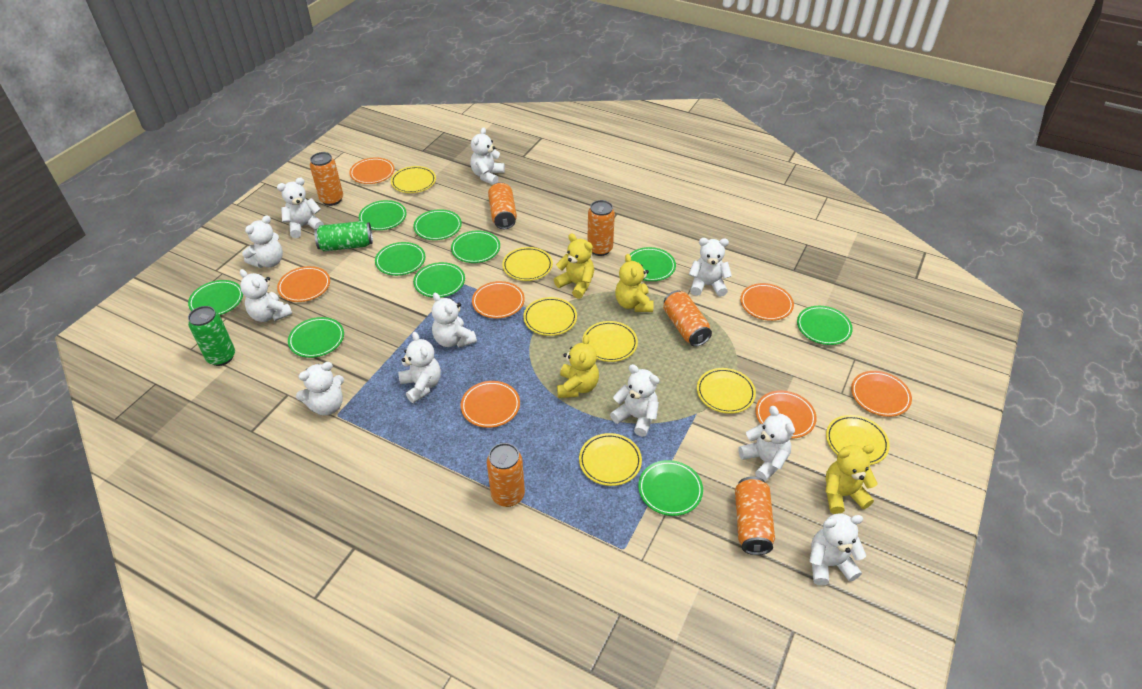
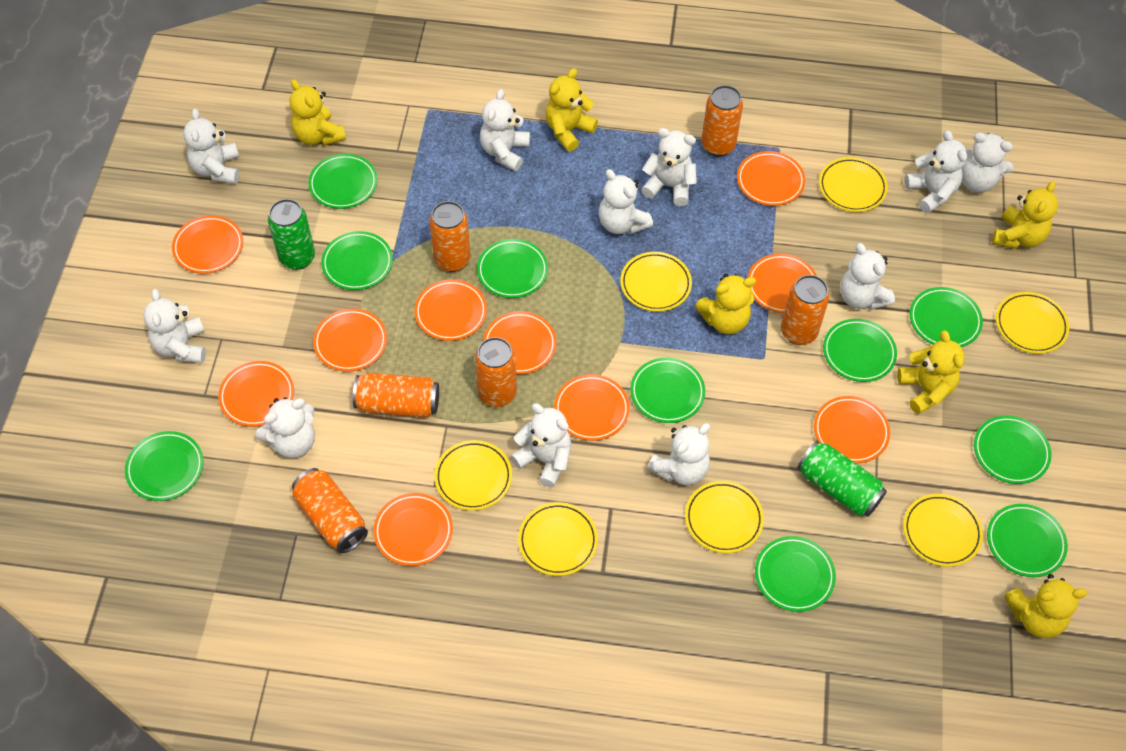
orange plate: [277,266,330,302] [349,157,395,184] [461,381,520,428] [472,281,525,318] [740,283,794,321] [755,390,817,439] [851,371,912,417] = 7 -> [172,215,243,274] [218,361,294,427] [313,309,387,372] [373,493,453,566] [414,279,487,341] [483,311,557,374] [554,374,630,441] [737,151,805,206] [748,253,817,313] [814,396,890,464] = 10
yellow teddy bear: [554,234,594,299] [557,335,599,398] [615,254,654,312] [825,445,878,514] = 4 -> [290,79,346,146] [546,68,598,152] [695,274,756,334] [897,330,964,414] [992,181,1058,249] [1004,574,1088,638] = 6

